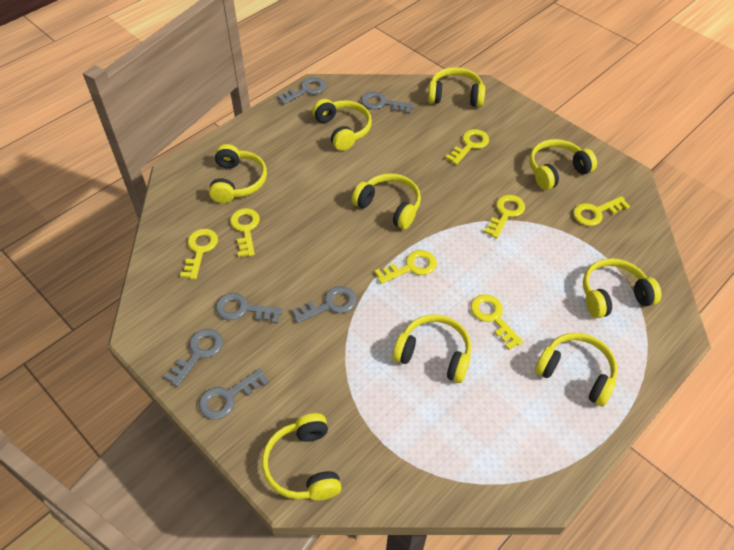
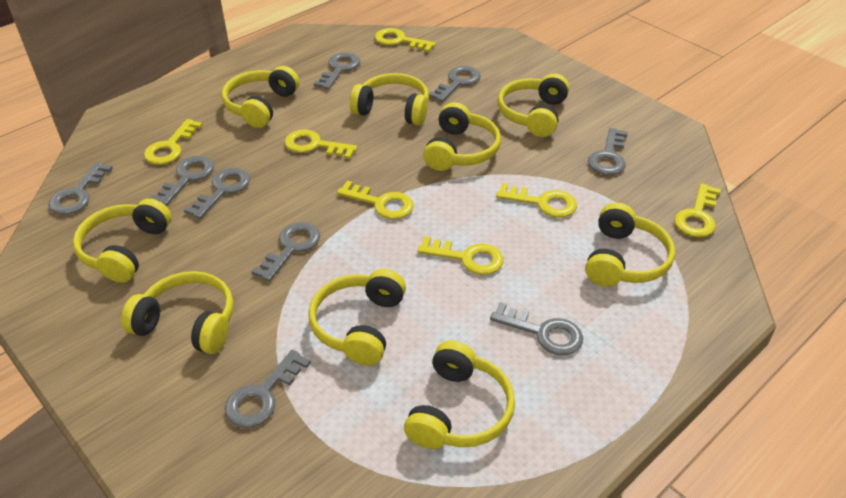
grey key: [164,329,223,387] [199,369,269,420] [215,293,282,324] [277,77,326,105] [291,286,357,324] [361,92,414,114] = 6 -> [49,162,113,215] [150,156,214,206] [184,168,250,219] [225,350,311,428] [251,222,320,282] [314,52,360,90] [429,66,481,102] [490,302,583,355] [588,128,628,175] = 9

